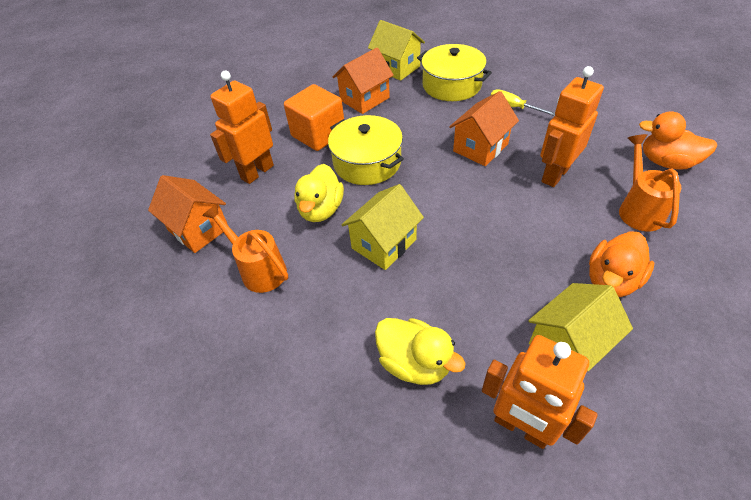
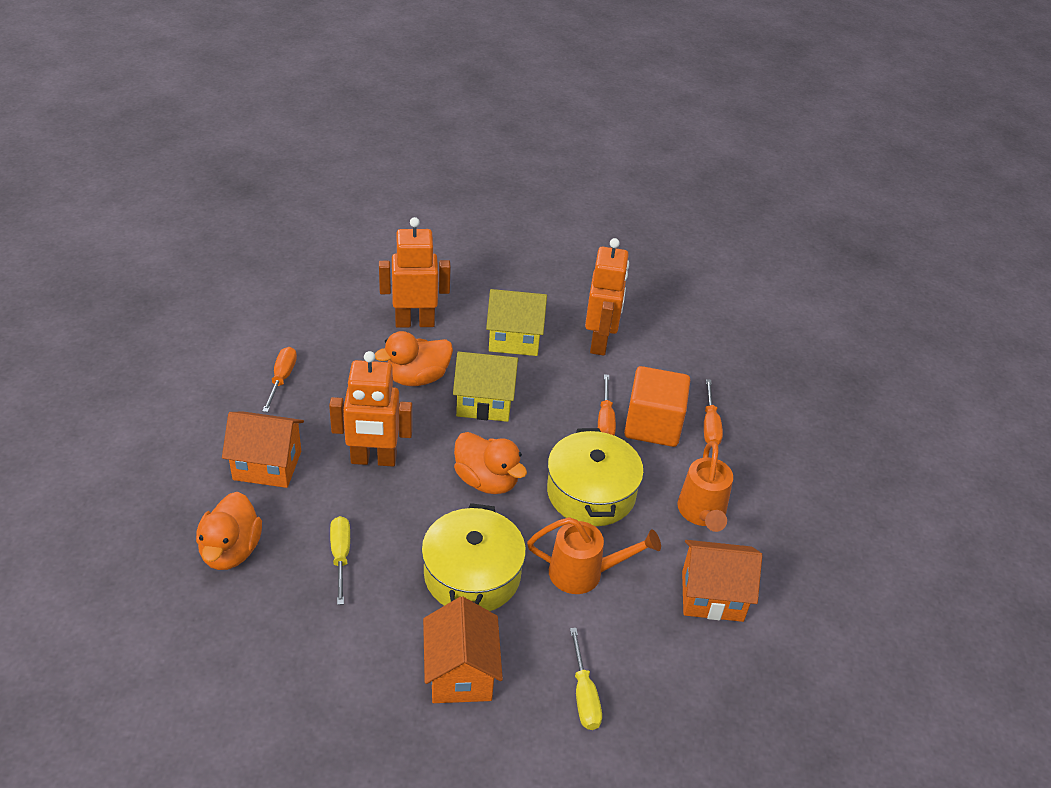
orange duck: [589,231,654,297] [639,111,717,170] = 2 -> [196,492,262,570] [375,331,453,386] [454,432,527,494] = 3
orange screwdriver: none = 0 -> [262,347,297,412] [598,374,616,436] [704,379,723,445] = 3
yellow duck: [294,164,344,222] [375,318,466,385] = 2 -> none = 0
yellow house: [341,184,424,270] [368,20,425,81] [528,283,633,372] = 3 -> [453,352,519,422] [486,289,547,356] = 2
yellow screwdriver: [491,89,555,116] = 1 -> [330,516,350,605] [570,628,602,730] = 2

